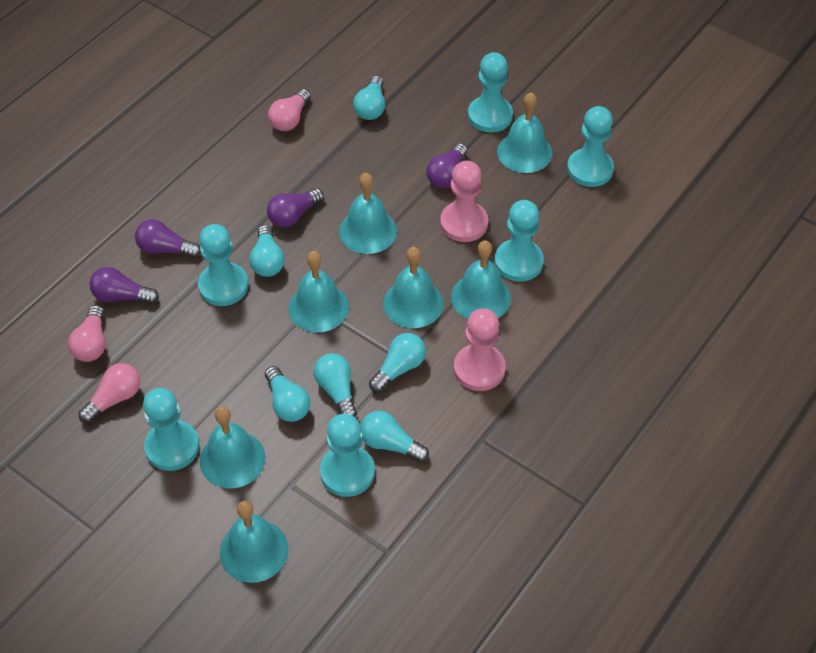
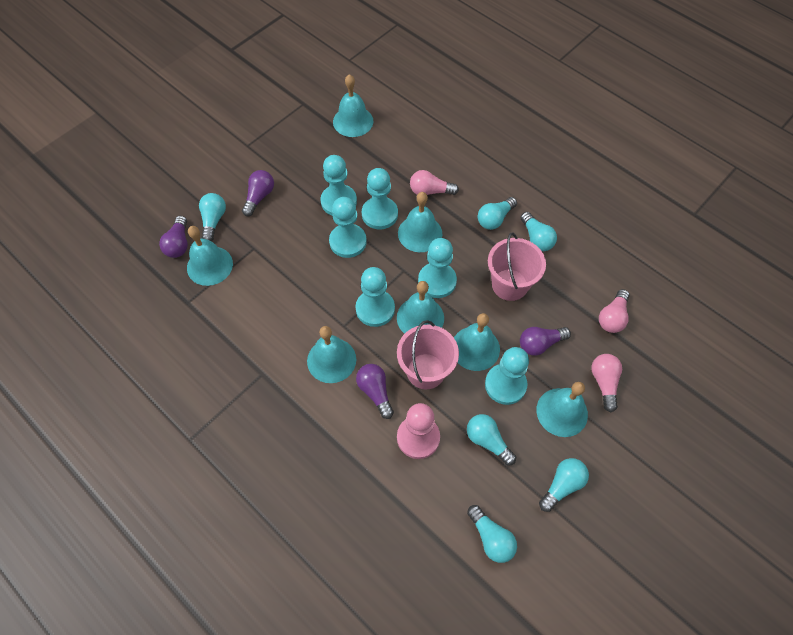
pink bucket: none = 0 -> [397,320,459,389] [488,232,546,301] = 2
pink pawn: [440,161,488,242] [454,309,506,391] = 2 -> [397,403,440,459] = 1

